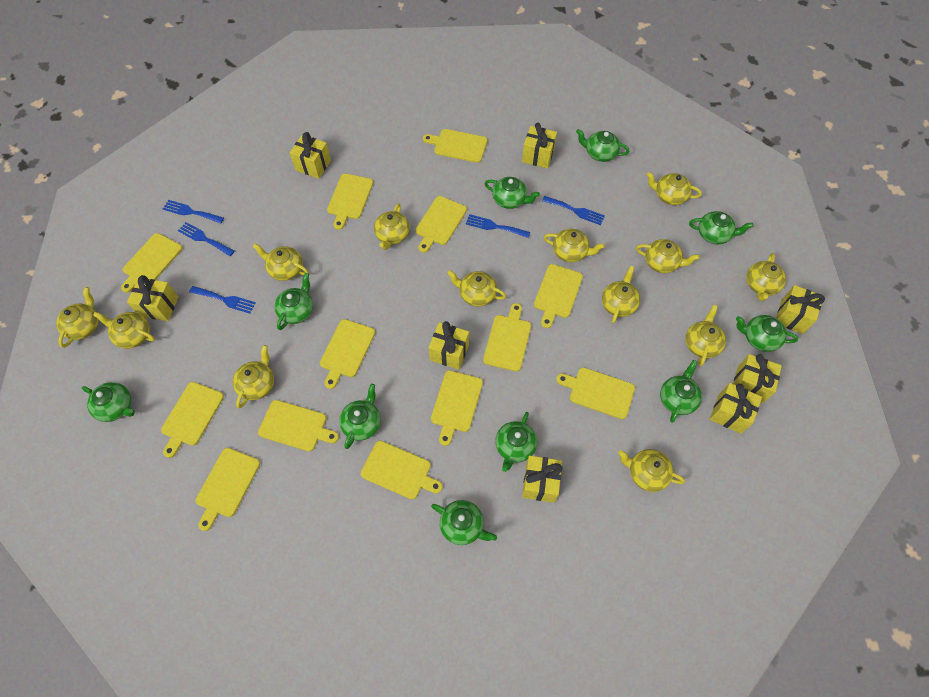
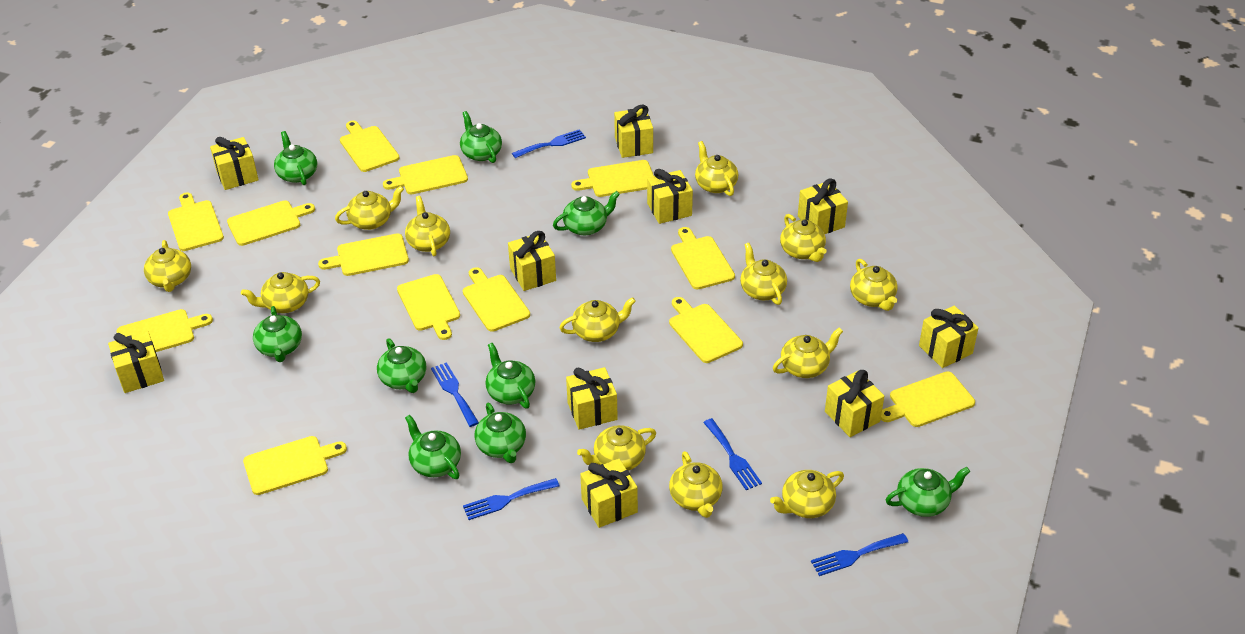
green teapot: [82,382,135,422] [274,273,313,330] [339,384,381,449] [431,500,497,545] [484,177,540,209] [495,412,537,472] [576,129,629,162] [660,360,702,422] [689,211,753,244] [736,315,798,352] = 10 -> [253,306,302,362] [274,131,317,185] [377,338,426,393] [405,415,461,479] [460,111,502,163] [475,403,526,463] [486,343,536,409] [553,191,620,235] [886,467,970,517] = 9
yellow gift: [127,275,179,321] [290,132,331,179] [429,321,469,370] [522,123,557,169] [522,456,563,503] [710,383,762,434] [733,354,782,403] [776,285,825,334] = 8 -> [108,331,164,393] [210,137,259,190] [508,231,556,291] [566,367,618,430] [580,459,638,528] [614,105,653,158] [647,169,693,224] [798,178,848,234] [825,370,884,437] [919,306,978,368] = 10

